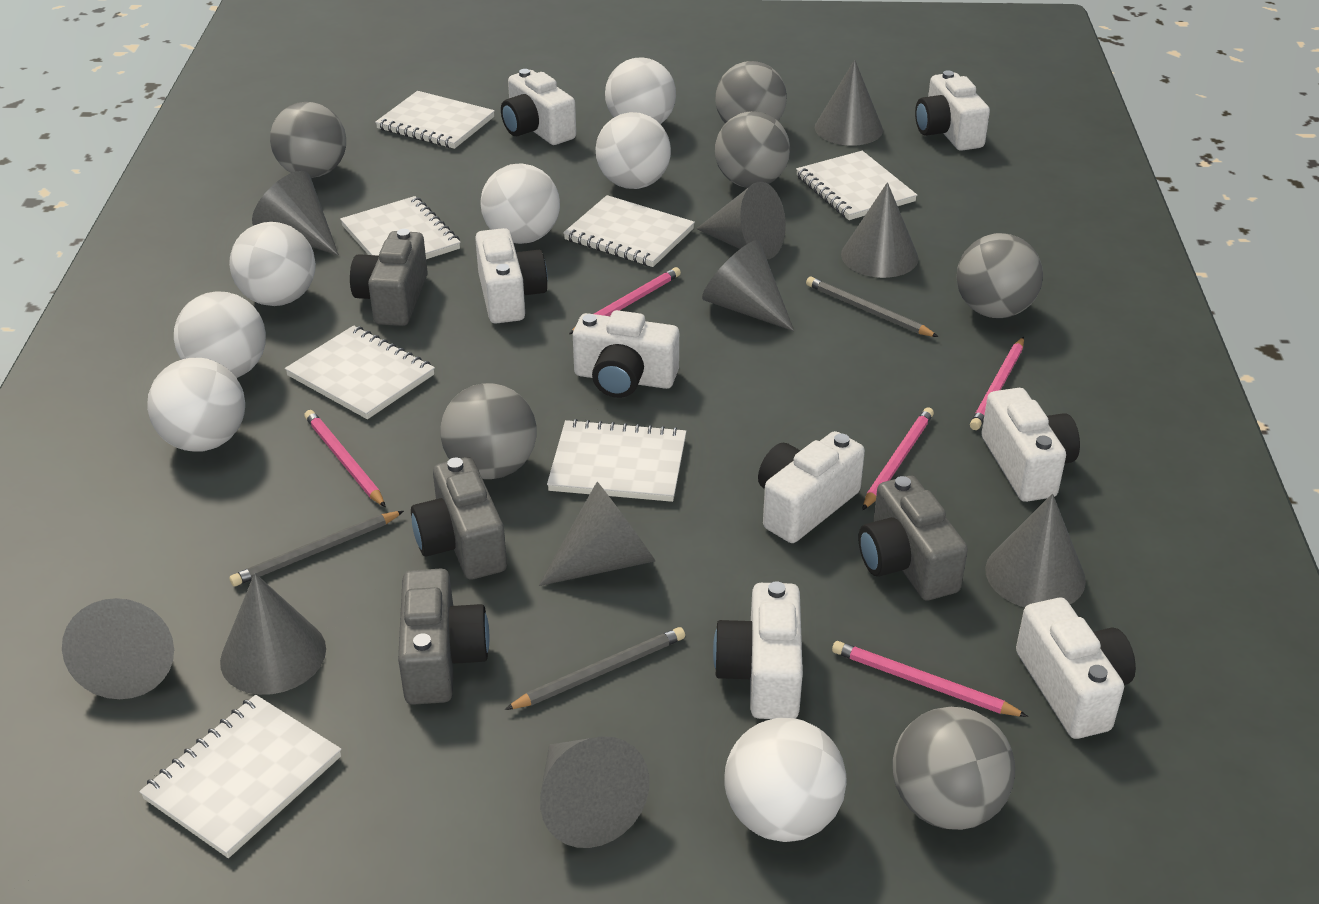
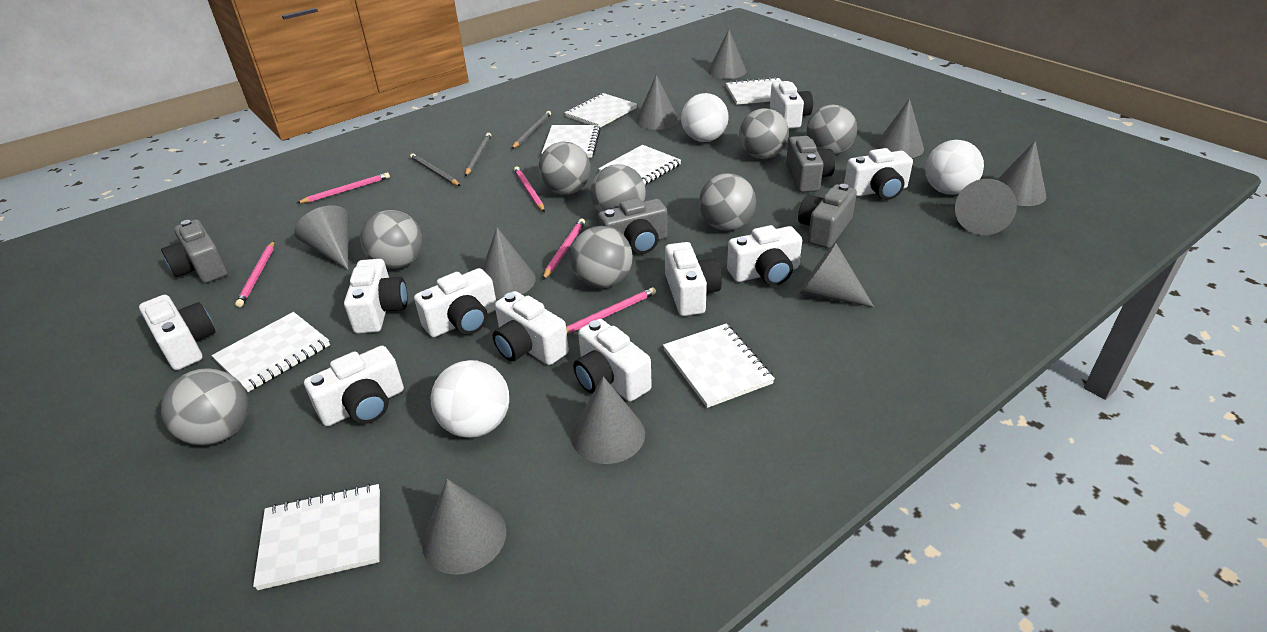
grey ball: [270,102,346,178] [440,383,537,479] [715,61,787,123] [715,111,790,188] [893,707,1015,830] [956,233,1043,318] = 6 -> [161,368,249,446] [360,210,423,269] [538,142,591,195] [570,226,633,288] [591,164,646,212] [699,173,756,231] [739,108,789,159] [806,105,857,155] = 8
white ball: [147,358,245,452] [174,291,266,378] [229,222,316,306] [480,163,560,244] [596,112,671,189] [605,57,676,124] [724,718,847,842] = 7 -> [431,360,509,438] [681,93,729,142] [925,140,984,195] = 3
white camera: [475,228,548,323] [501,69,576,145] [573,310,679,398] [713,581,803,719] [758,431,865,543] [915,70,990,151] [981,388,1080,502] [1016,598,1136,739] = 8 -> [139,295,215,370] [304,346,404,426] [344,259,408,334] [414,268,496,337] [493,291,569,365] [573,319,652,402] [665,242,722,316] [727,225,802,286] [770,81,813,129] [844,148,913,200] = 10

